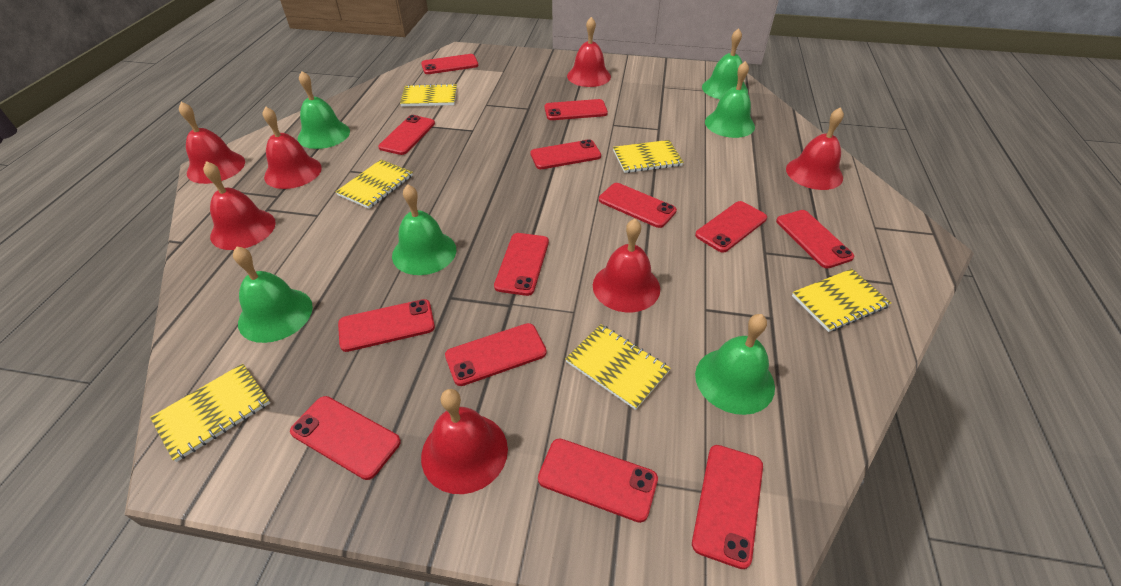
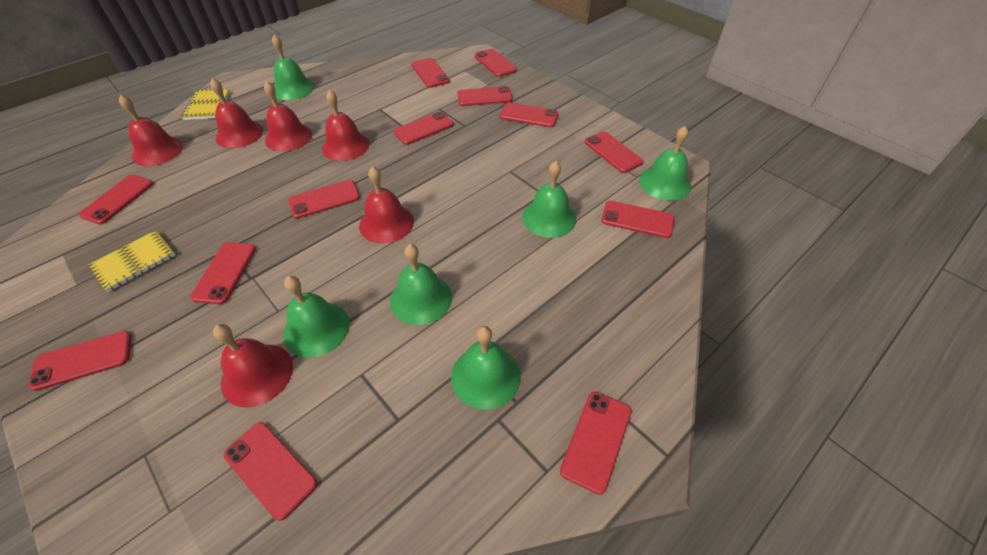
red bell: [179,102,245,184] [203,161,276,250] [263,106,322,189] [421,389,508,494] [567,17,611,87] [593,219,660,313] [786,107,844,190] = 7 -> [119,94,183,166] [210,78,263,148] [213,324,293,407] [264,81,312,152] [322,90,369,161] [359,166,414,244] = 6
yellow notebook: [150,364,270,462] [336,160,413,209] [400,83,457,107] [565,324,671,410] [613,140,683,173] [792,269,891,332] = 6 -> [89,230,175,292] [182,89,230,120] = 2

